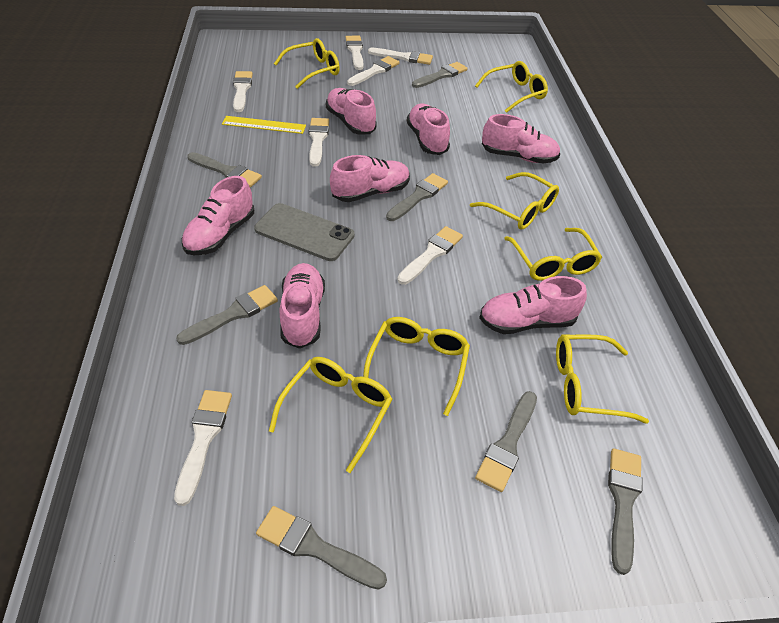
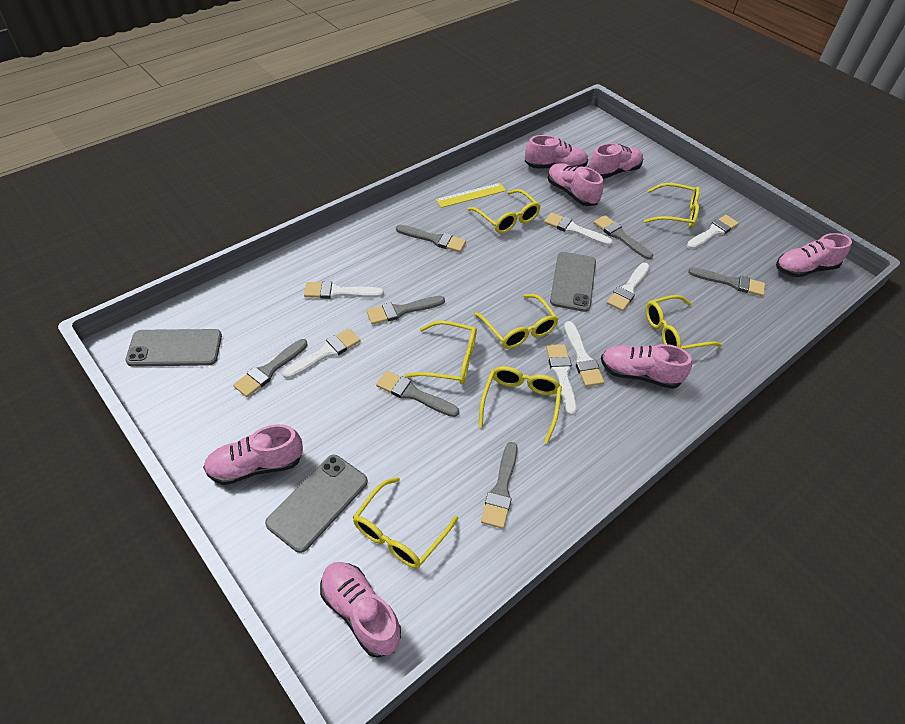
grey phone: [254,203,354,261] = 1 -> [125,329,222,367] [265,455,368,553] [550,252,596,312] = 3

